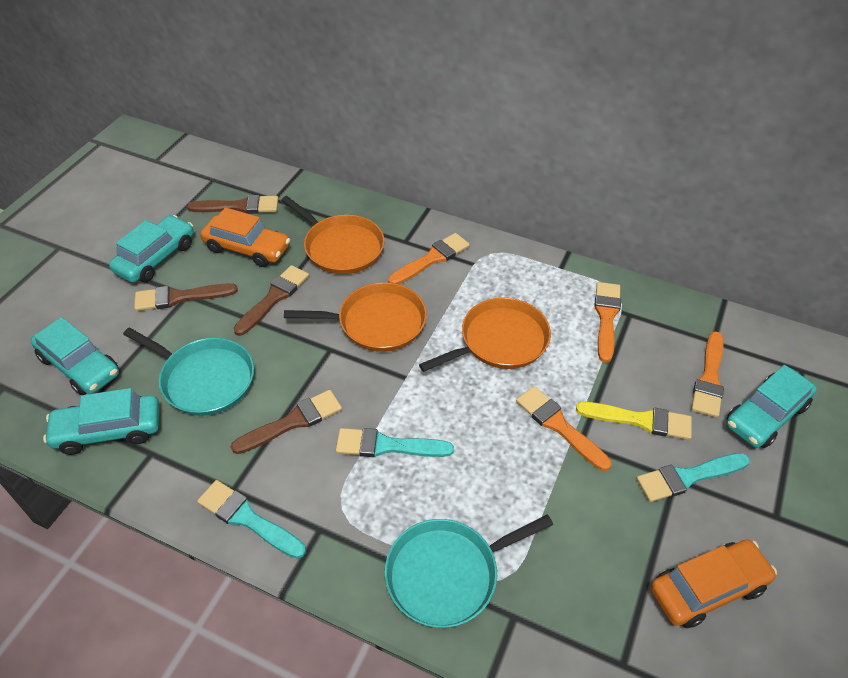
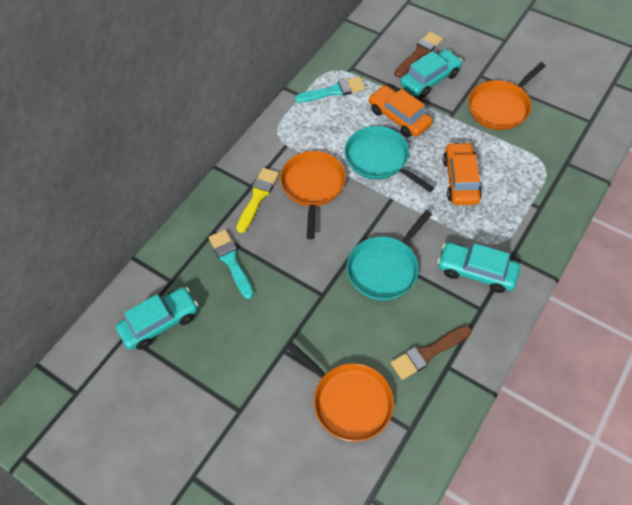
brown brush: [134,283,238,311] [187,195,278,214] [231,390,342,454] [233,265,309,336] = 4 -> [391,325,472,380] [395,32,443,77] = 2
orange brush: [388,233,470,284] [516,386,612,471] [594,282,621,363] [691,331,724,418] = 4 -> none = 0
turquoise brush: [197,480,306,559] [336,428,454,457] [636,453,750,502] = 3 -> [209,229,254,299] [295,77,365,103] = 2
turquoise car: [30,317,119,395] [43,388,159,455] [109,215,194,283] [726,365,817,448] = 4 -> [116,287,198,350] [400,49,462,98] [437,242,520,293] = 3

